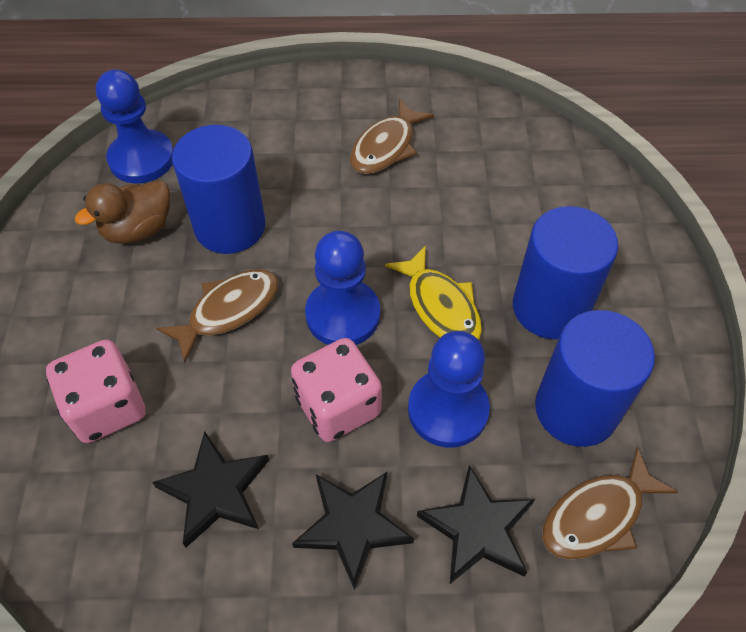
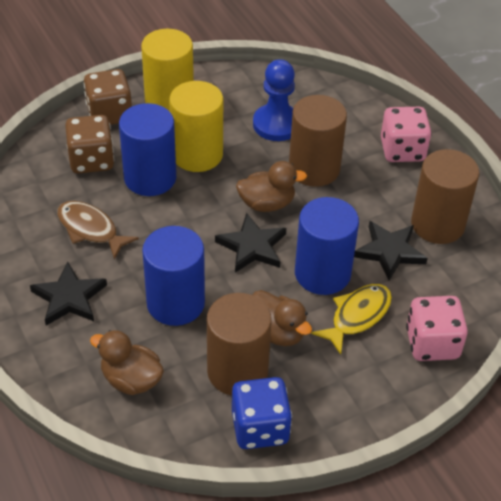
blue dice: none = 0 -> [232,377,292,449] = 1
blue pawn: [96,69,173,183] [305,231,380,345] [408,331,490,448] = 3 -> [253,59,295,141] = 1
brown cylinder: none = 0 -> [207,293,272,396] [289,95,347,187] [411,149,479,244] = 3
brown dice: none = 0 -> [65,115,114,174] [84,69,132,125] = 2
brown duck: [75,180,170,244] = 1 -> [90,330,164,395] [236,161,307,212] [253,290,312,346] = 3
brown fish: [156,269,279,363] [350,99,434,174] [542,447,678,560] = 3 -> [57,201,139,260] = 1
yellow cylinder: none = 0 -> [141,29,194,111] [169,81,223,172] = 2

